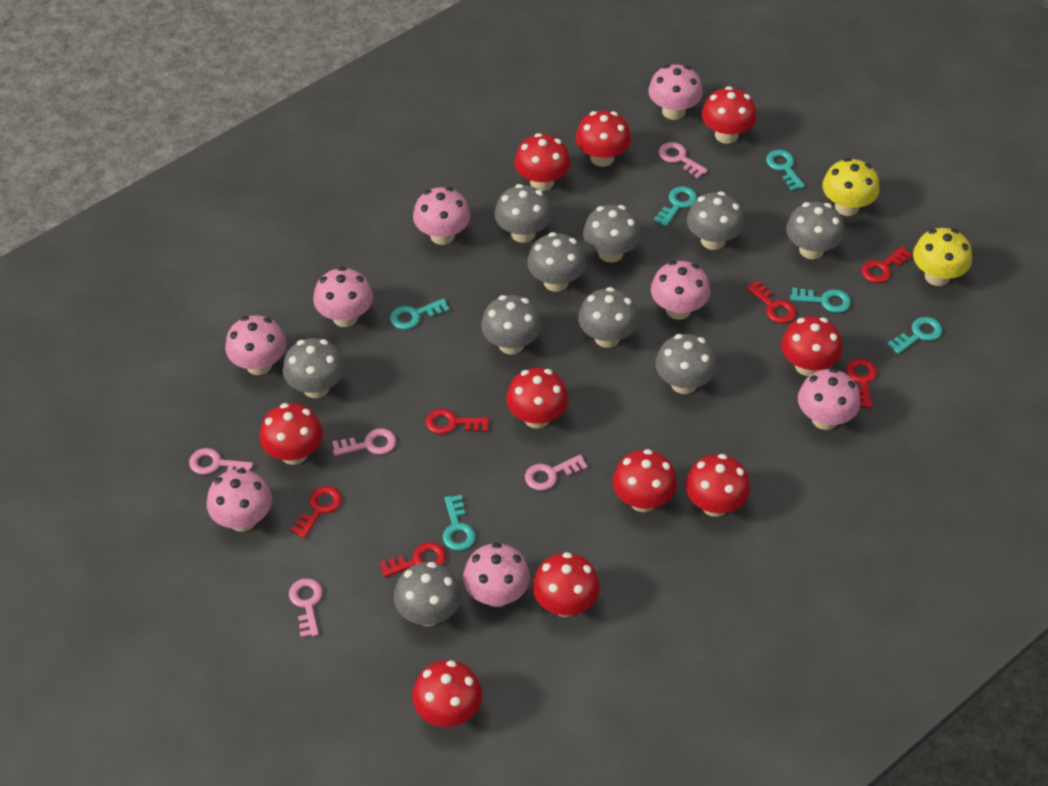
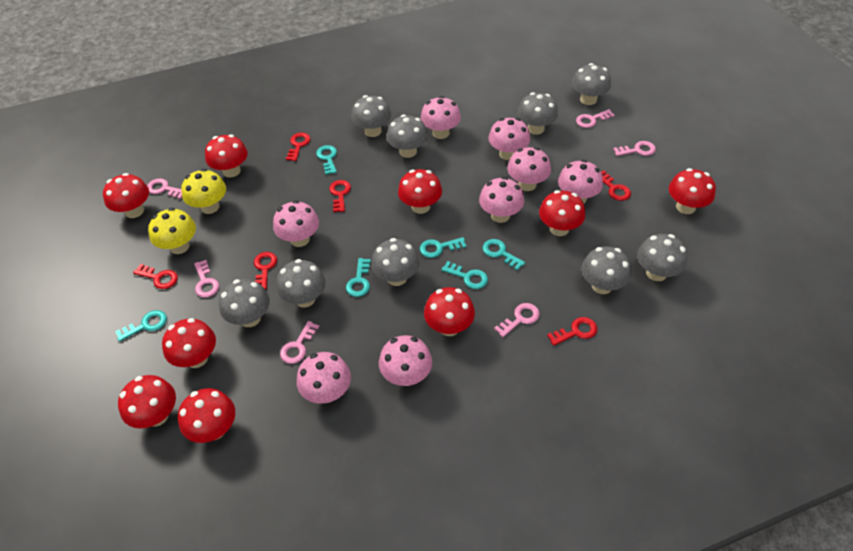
grey mushroom: [283,338,344,398] [394,562,461,626] [481,295,541,355] [494,184,552,243] [527,232,586,292] [578,287,638,348] [583,205,641,262] [655,334,717,394] [687,191,744,250] [786,202,844,259] = 10 -> [219,279,270,327] [277,259,326,307] [351,95,391,137] [371,238,420,286] [387,115,428,158] [518,92,558,135] [572,63,611,105] [581,246,631,294] [637,234,688,281] = 9
pink key: [189,448,253,475] [289,578,323,638] [332,428,396,456] [525,454,588,491] [658,142,708,178] = 5 -> [147,178,182,199] [194,260,219,298] [280,321,320,364] [494,303,540,337] [576,109,615,128] [613,141,656,156] = 6
red mushroom: [260,403,323,465] [412,660,482,727] [506,368,568,429] [514,133,570,191] [533,552,600,617] [576,111,631,167] [613,449,677,512] [685,454,750,517] [702,86,756,144] [781,316,842,376] = 10 -> [103,173,149,218] [118,375,176,428] [162,318,216,368] [178,388,235,443] [205,134,248,177] [398,169,442,214] [424,287,475,336] [539,190,585,236] [669,168,716,214] = 9

